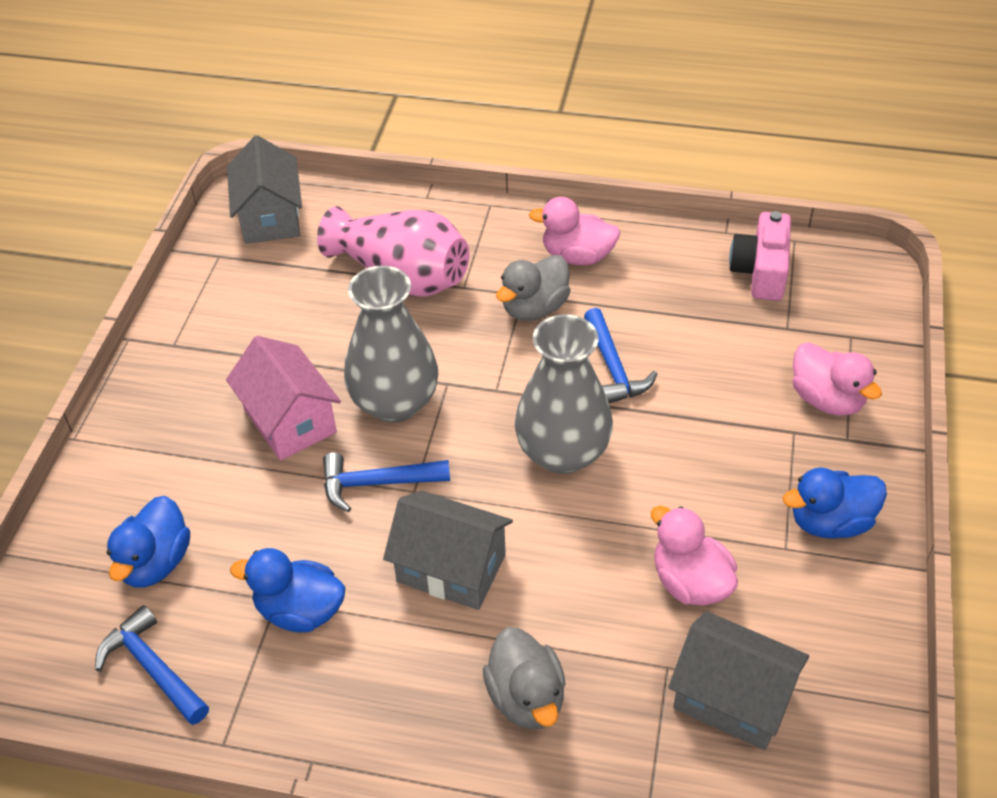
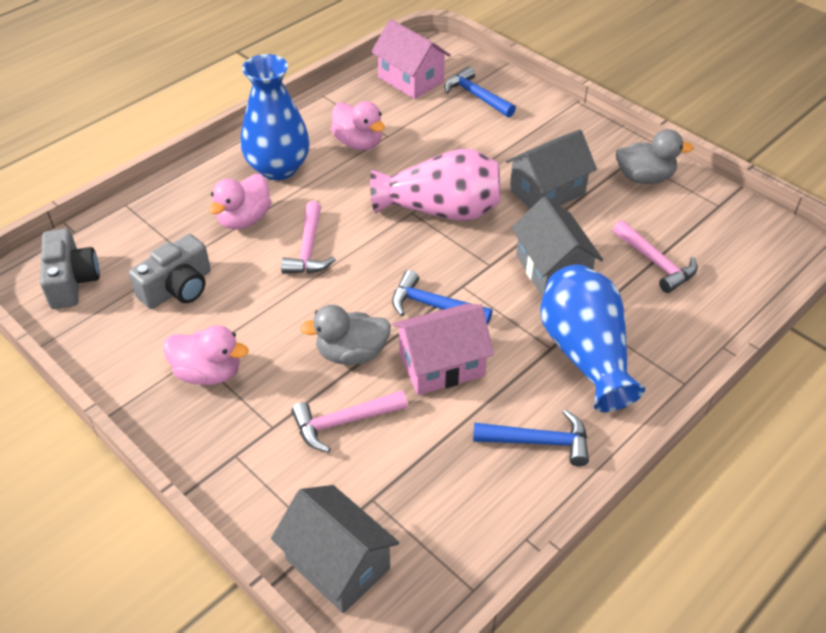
blue duck: [107,496,190,588] [230,548,345,632] [783,467,887,539] = 3 -> none = 0
blue vase: none = 0 -> [240,54,310,180] [540,264,645,412] = 2
grey camera: none = 0 -> [40,229,100,309] [129,234,211,309] = 2
grey vase: [344,266,438,423] [515,314,613,474] = 2 -> none = 0
pink camera: [729,211,791,301] = 1 -> none = 0
pink hammer: none = 0 -> [281,201,336,274] [291,390,408,452] [613,220,698,293] = 3
pink house: [226,336,341,460] = 1 -> [371,19,451,99] [393,304,494,395] = 2

